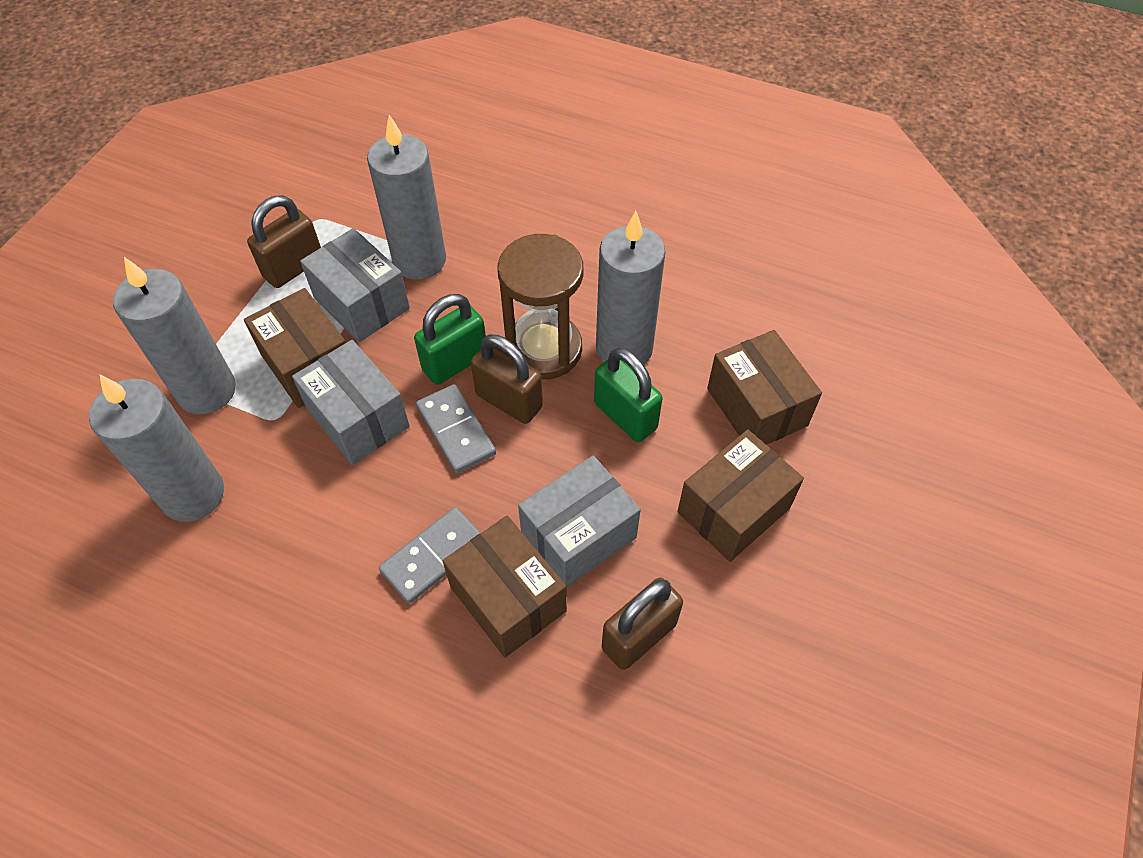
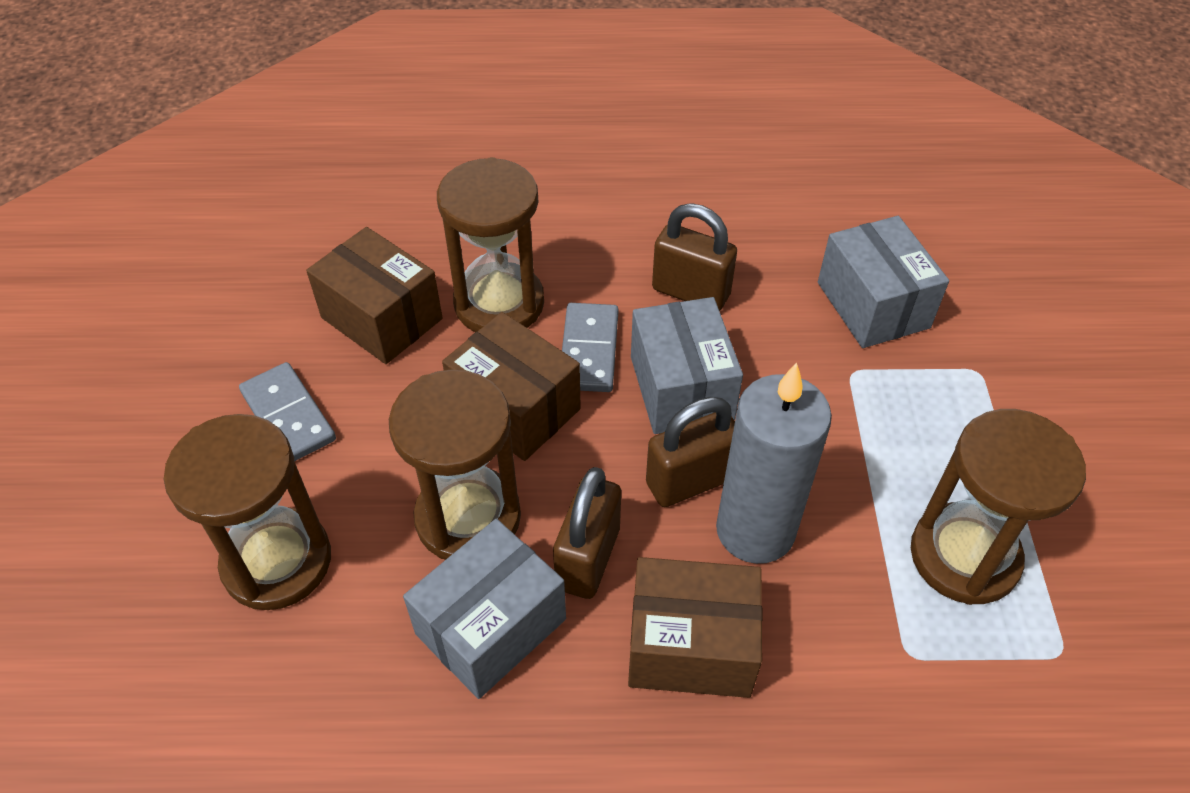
brown box: [244,288,346,408] [443,516,567,658] [677,429,804,562] [707,330,822,445] = 4 -> [306,227,442,364] [442,312,581,461] [628,557,763,698] = 3
brown hourglass: [498,234,584,380] = 1 -> [164,414,331,610] [389,369,521,560] [437,157,544,332] [911,409,1086,605] = 4
green padlock: [414,294,486,385] [594,348,662,442] = 2 -> none = 0
grey candle: [89,375,224,522] [113,257,236,414] [367,115,446,280] [596,211,666,365] = 4 -> [716,362,832,564] = 1

